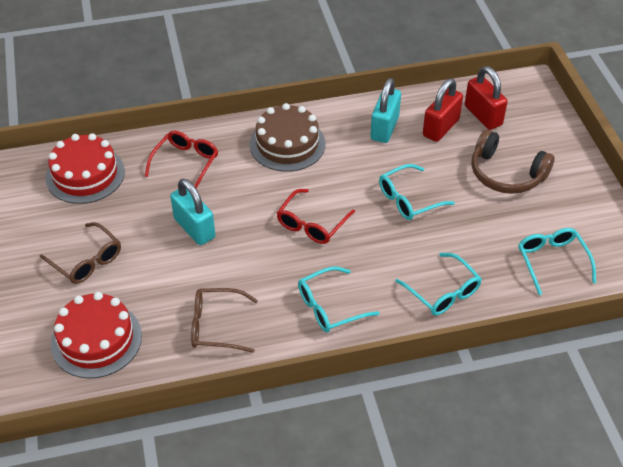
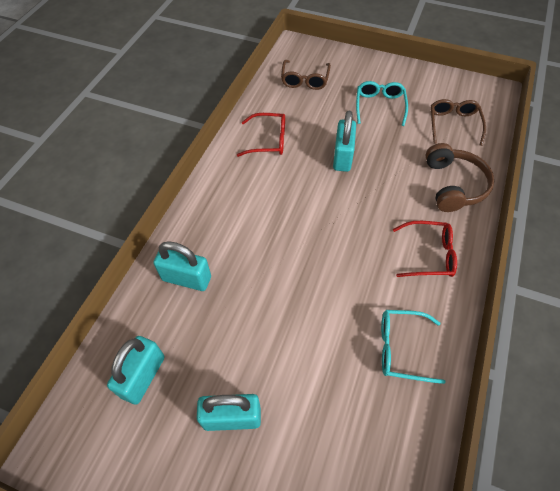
brown cake: [250,103,325,172] = 1 -> none = 0
red cake: [46,133,125,204] [51,292,142,379] = 2 -> none = 0
red padlock: [423,79,463,142] [465,66,508,130] = 2 -> none = 0
turquoise glasses: [298,266,379,333] [379,164,455,220] [395,253,482,315] [518,228,596,295] = 4 -> [356,81,408,126] [381,310,446,384] = 2
turquoise padlock: [170,178,215,245] [370,78,401,143] = 2 -> [107,336,164,404] [153,241,211,291] [197,394,261,431] [333,110,356,172] = 4

